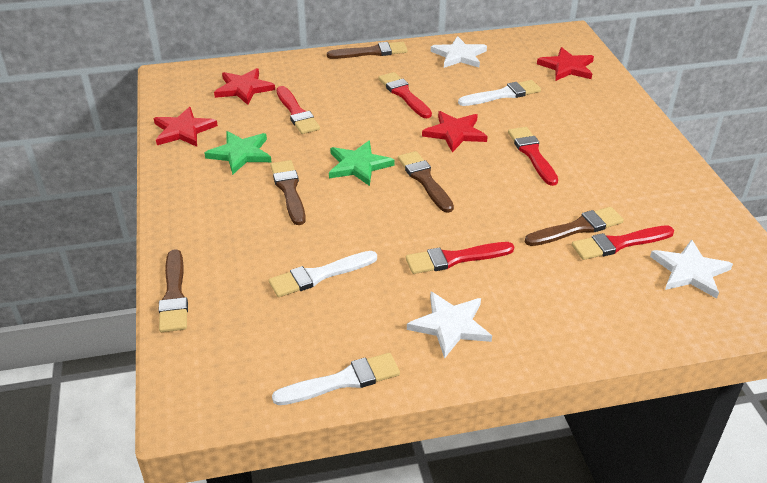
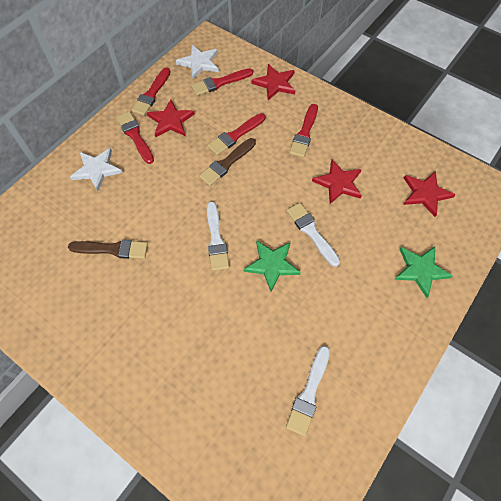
brown brush: [159,249,188,332] [271,160,306,225] [327,42,408,59] [398,151,454,213] [525,207,624,246] = 5 -> [68,240,148,259] [199,138,256,186] = 2
white star: [407,292,492,359] [431,36,487,68] [650,239,733,299] = 3 -> [70,148,123,191] [176,45,219,79] = 2

